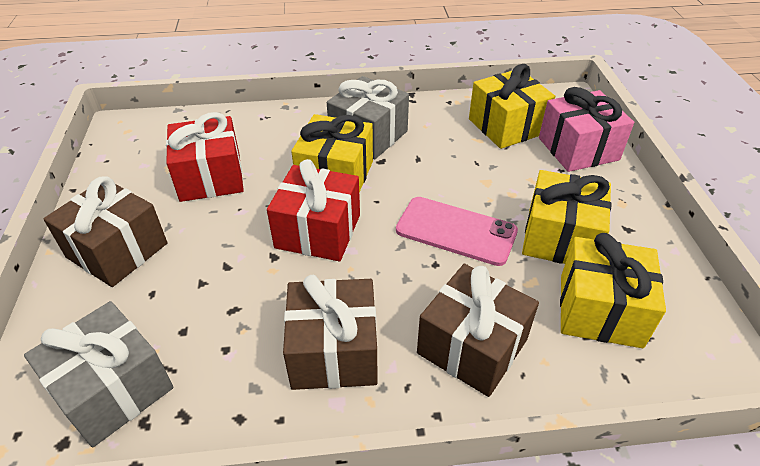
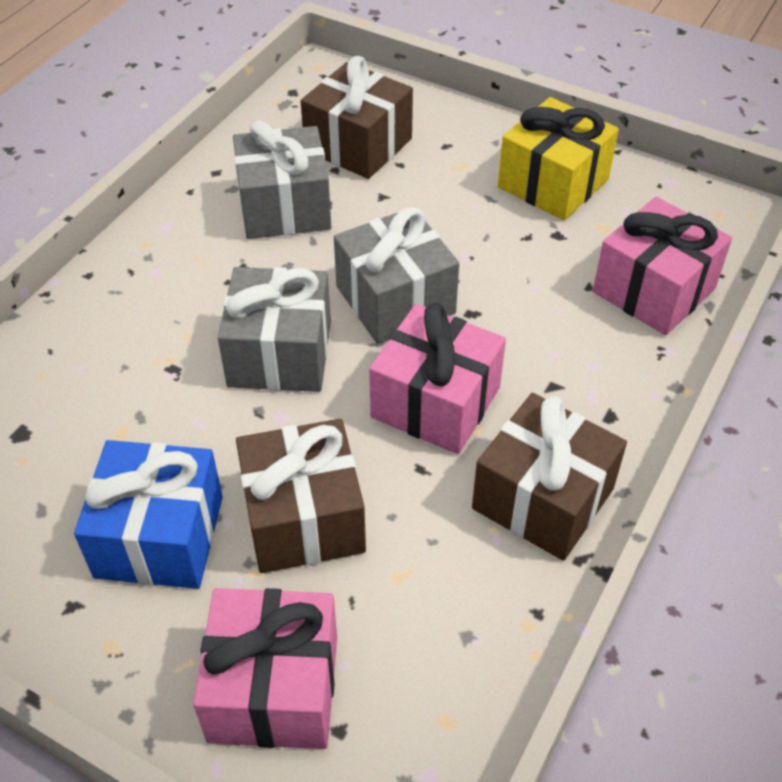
blue gift: none = 0 -> [74,440,223,589] = 1
grey gift: [24,301,174,447] [327,76,409,160] = 2 -> [218,267,331,392] [233,120,331,239] [334,207,459,344] = 3
pink gift: [539,87,634,172] = 1 -> [193,588,337,749] [369,303,506,454] [593,197,732,335] = 3
pink phone: [396,197,518,266] = 1 -> none = 0
red gift: [166,112,244,202] [267,159,360,261] = 2 -> none = 0
yellow gift: [291,114,373,192] [469,64,555,149] [522,170,611,264] [560,233,666,348] = 4 -> [498,97,619,220] = 1

